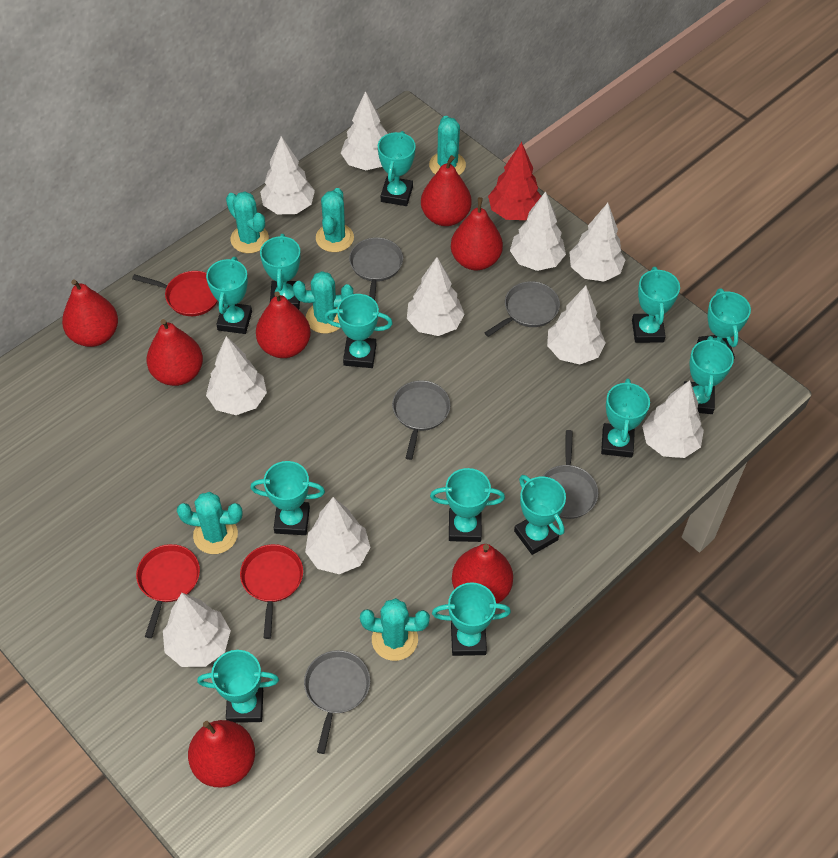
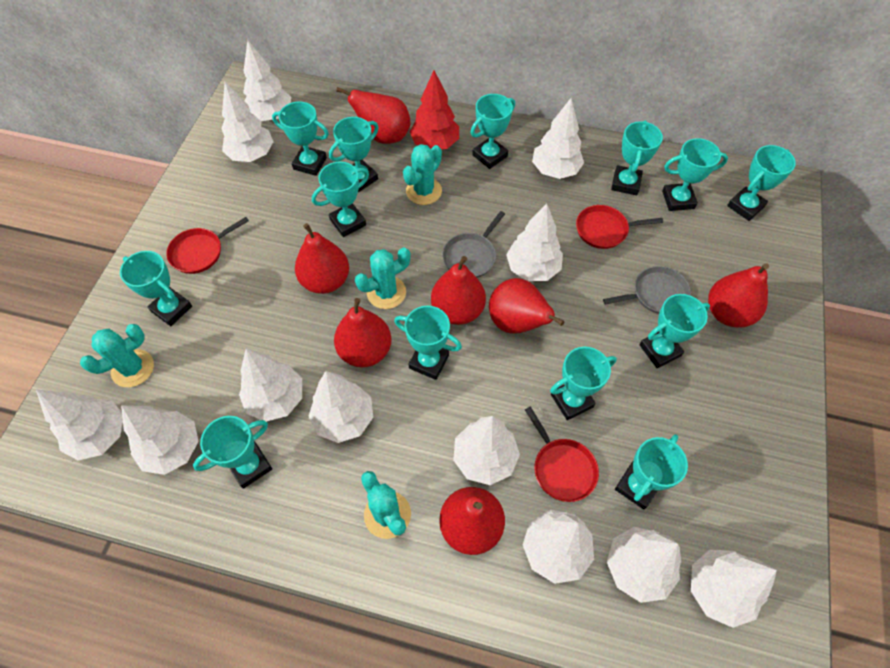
grey pan: [304,650,370,754] [349,237,403,300] [392,380,451,460] [485,281,560,337] [542,430,598,519] = 5 -> [442,211,505,278] [603,266,691,314] = 2
turquoise cactus: [177,492,243,554] [226,192,269,253] [293,271,353,334] [316,188,354,252] [360,598,430,661] [429,116,466,175] = 6 -> [80,324,154,387] [355,248,411,309] [361,471,411,539] [403,144,442,205] = 4
white tree: [163,593,231,667] [206,336,267,415] [260,136,315,214] [305,497,371,574] [341,91,388,170] [407,257,465,336] [510,191,566,271] [547,286,606,364] [569,203,625,282] [642,380,704,458] = 10 -> [36,390,123,460] [121,405,199,475] [221,82,274,162] [239,349,302,421] [243,40,291,121] [309,371,373,443] [453,416,520,485] [506,203,563,281] [523,509,594,584] [532,98,584,179] [607,527,681,603] [691,549,777,628] = 12

